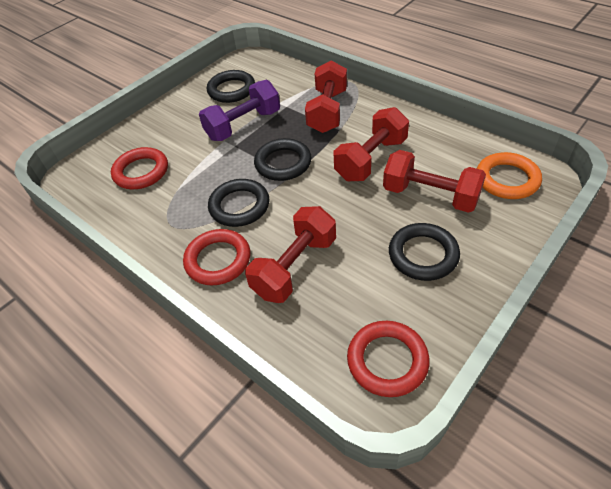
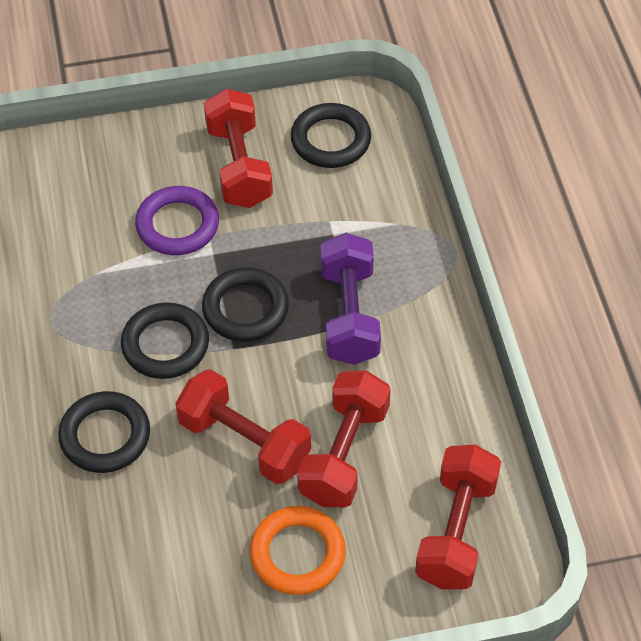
purple ring: none = 0 -> [135,186,219,255] = 1
red ring: [111,147,168,189] [183,229,250,285] [347,321,430,397] = 3 -> none = 0

